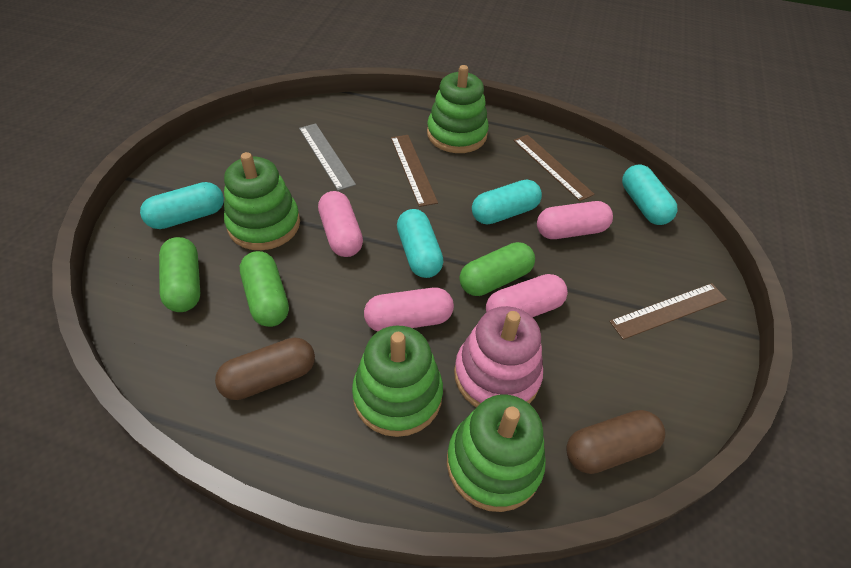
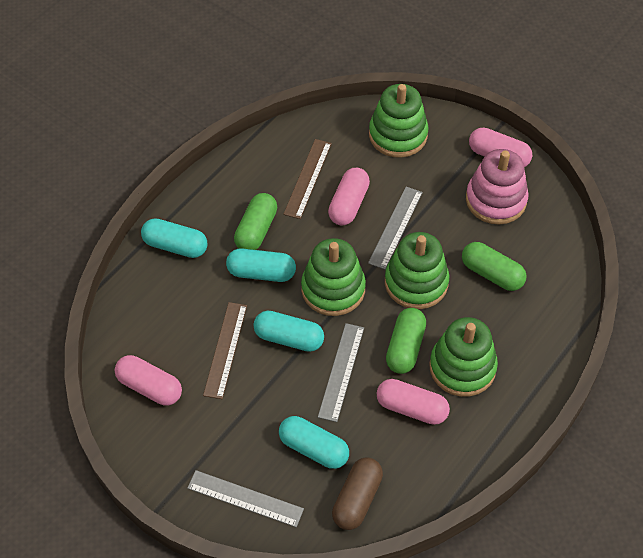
brown capsule: [215,338,315,400] [566,410,666,474] = 2 -> [332,457,383,530] = 1
brown ruler: [391,135,438,207] [513,135,595,201] [609,283,727,340] = 3 -> [203,302,247,399] [283,139,332,219] = 2
grey ruler: [299,123,356,191] = 1 -> [187,470,304,527] [318,323,364,422] [368,187,423,270] = 3

